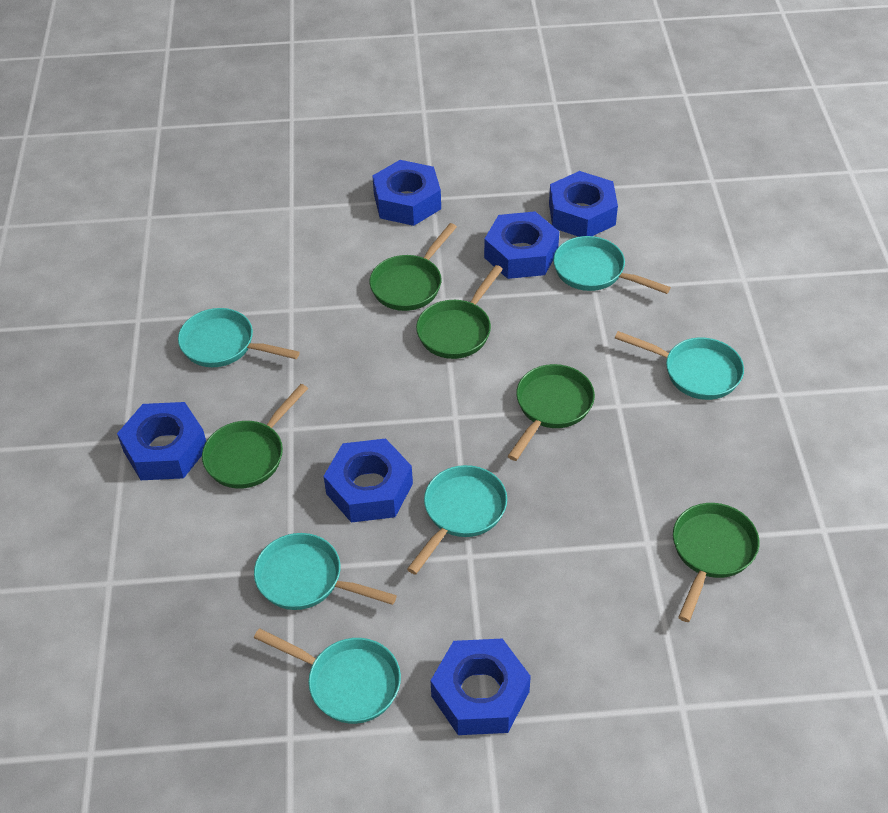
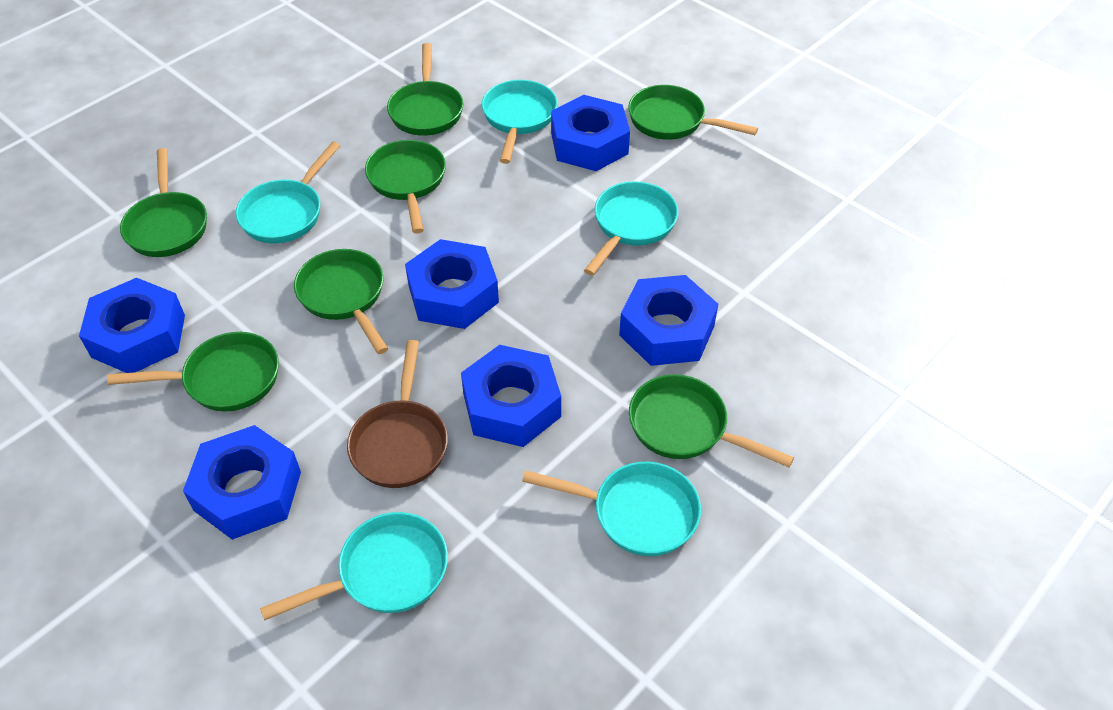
brown pan: none = 0 -> [347,340,448,488] = 1
green pan: [202,384,308,489] [370,223,457,311] [416,265,503,359] [508,364,595,461] [673,503,760,622] = 5 -> [107,332,279,412] [120,148,207,257] [294,249,389,354] [365,140,446,234] [387,43,463,136] [628,85,758,140] [629,374,794,467] = 7
turquoise pan: [178,308,300,367] [254,533,397,610] [254,628,401,724] [407,465,507,575] [553,236,671,294] [615,331,744,400] = 6 -> [236,142,341,244] [260,512,448,621] [481,80,558,164] [522,462,701,556] [584,181,678,276] = 5

